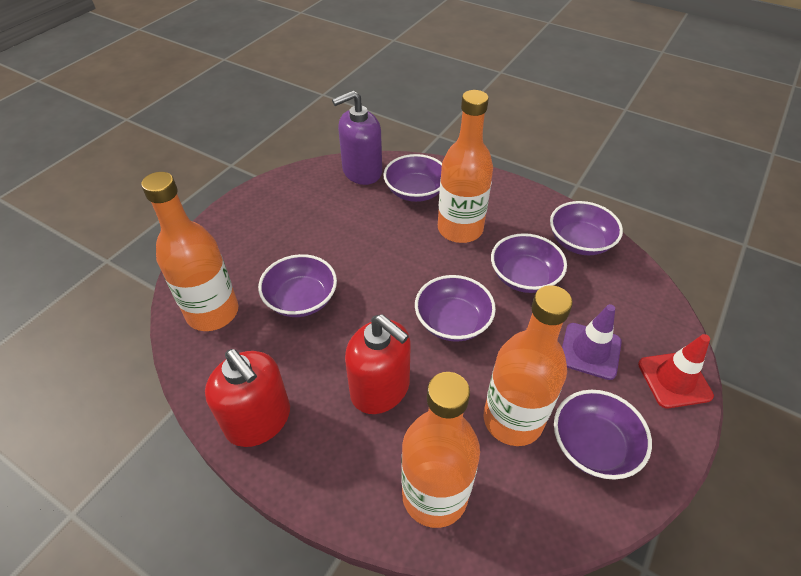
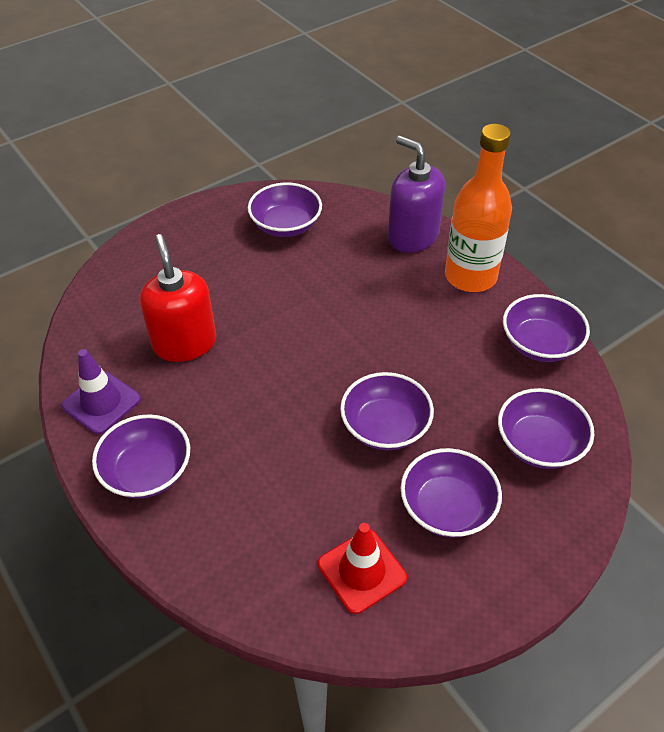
orange bottle: [141,172,238,331] [401,372,480,528] [438,90,493,243] [484,285,573,446] = 4 -> [445,124,512,292] = 1
red soap dispenser: [205,349,290,447] [345,314,411,414] = 2 -> [140,234,216,362] = 1

